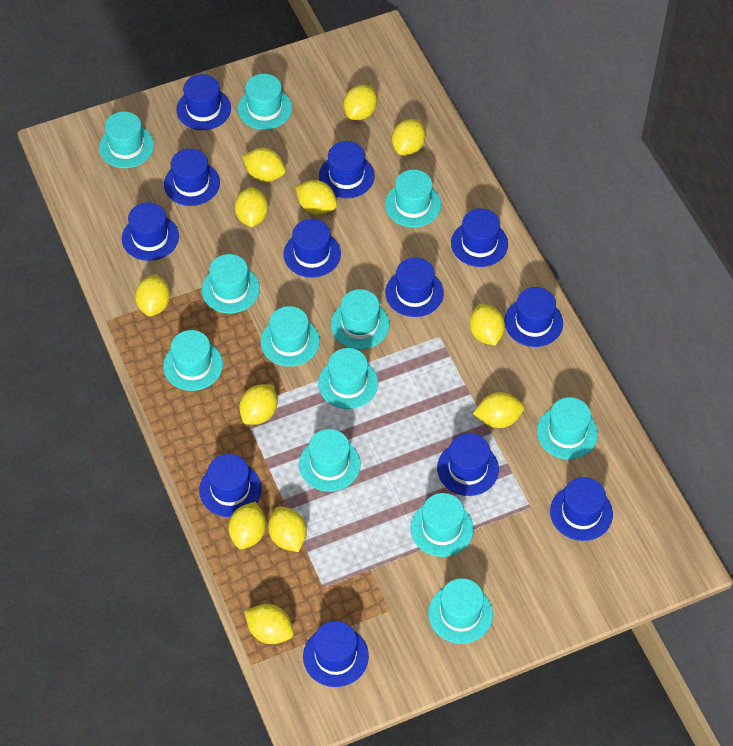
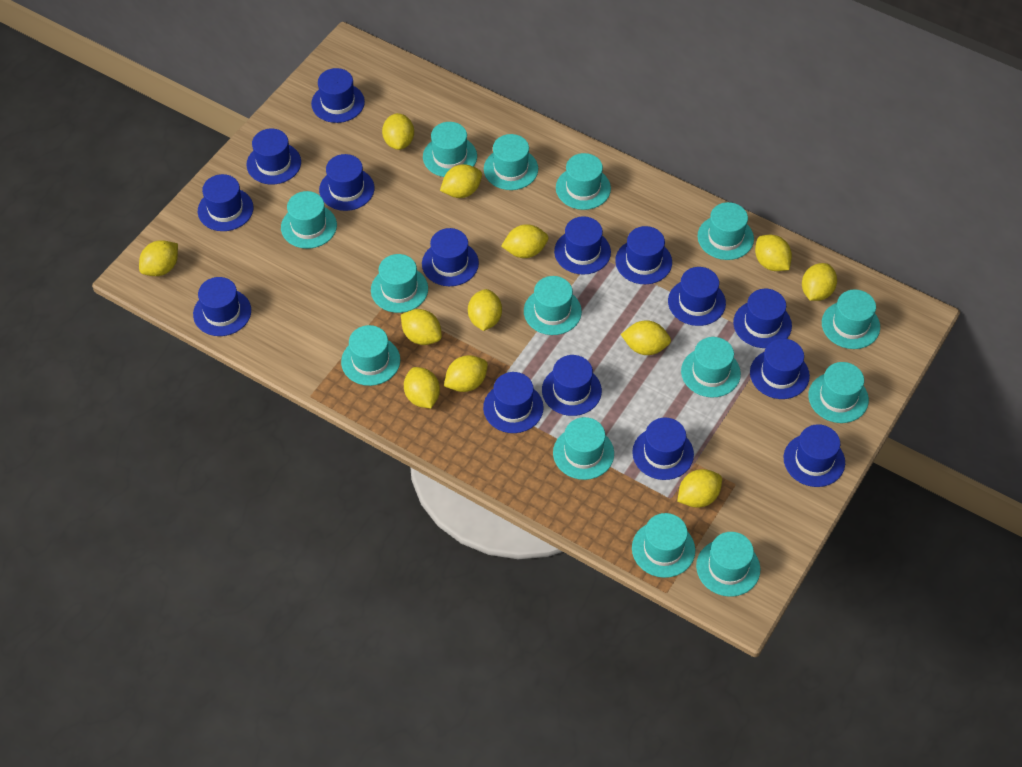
blue hat: [122,202,179,261] [164,148,220,206] [176,74,231,130] [199,454,262,517] [283,219,341,278] [303,621,369,687] [319,141,375,198] [385,258,444,317] [437,433,499,496] [451,208,508,267] [504,287,563,347] [550,477,613,541] = 12 -> [193,277,251,336] [198,174,253,231] [246,129,301,185] [311,68,365,123] [319,154,374,211] [422,228,479,286] [483,372,544,433] [542,355,602,416] [554,216,611,275] [615,226,672,284] [632,418,694,480] [668,267,726,326] [733,289,792,348] [750,339,810,399] [784,424,845,487] = 15
turquoise hat: [99,112,154,168] [163,330,223,391] [202,254,260,314] [238,74,292,130] [260,306,320,367] [299,429,361,492] [318,348,378,409] [331,289,390,349] [385,170,441,227] [410,493,474,557] [428,578,493,644] [537,397,598,459] = 12 -> [281,191,337,249] [341,325,400,386] [371,254,428,313] [423,122,477,177] [484,134,538,190] [524,276,582,335] [553,417,614,480] [556,153,611,210] [632,513,695,578] [681,337,741,397] [696,532,761,597] [697,202,754,260] [808,362,869,423] [822,289,880,349] = 14

